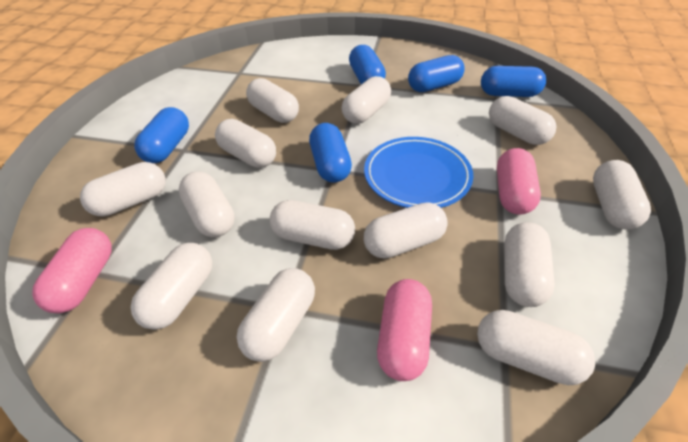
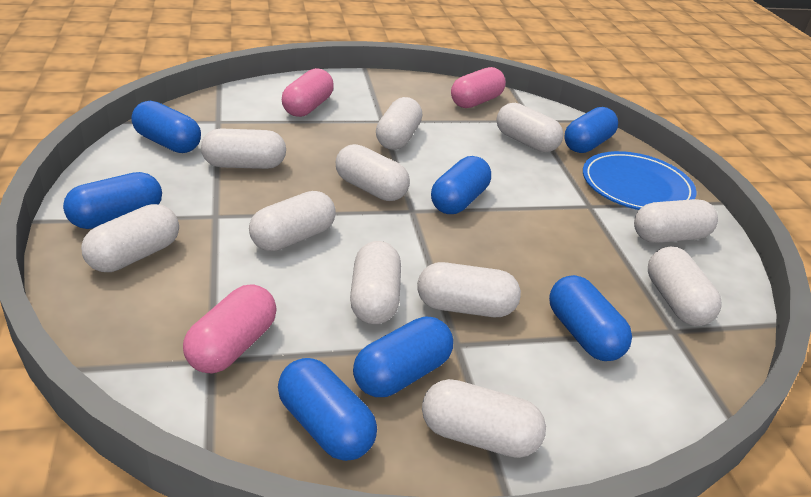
blue capsule: [134,107,189,163] [309,123,352,183] [349,45,386,84] [408,55,465,92] [481,66,546,97] = 5 -> [63,172,162,229] [132,101,201,153] [278,358,377,461] [353,316,453,397] [431,156,491,214] [549,275,632,361] [564,107,618,153] = 7
white capsule: [80,162,166,217] [131,243,212,330] [179,171,235,237] [215,119,276,168] [237,268,315,362] [246,78,299,123] [270,200,355,250] [342,76,391,124] [364,202,448,259] [477,310,595,385] [489,96,556,145] [505,222,555,307] [593,160,651,230] = 13 -> [81,204,179,272] [201,128,286,169] [249,191,336,251] [336,144,410,201] [350,241,401,324] [376,97,422,150] [417,262,521,317] [422,379,546,458] [496,103,564,152] [634,199,718,243] [648,247,722,326] = 11

